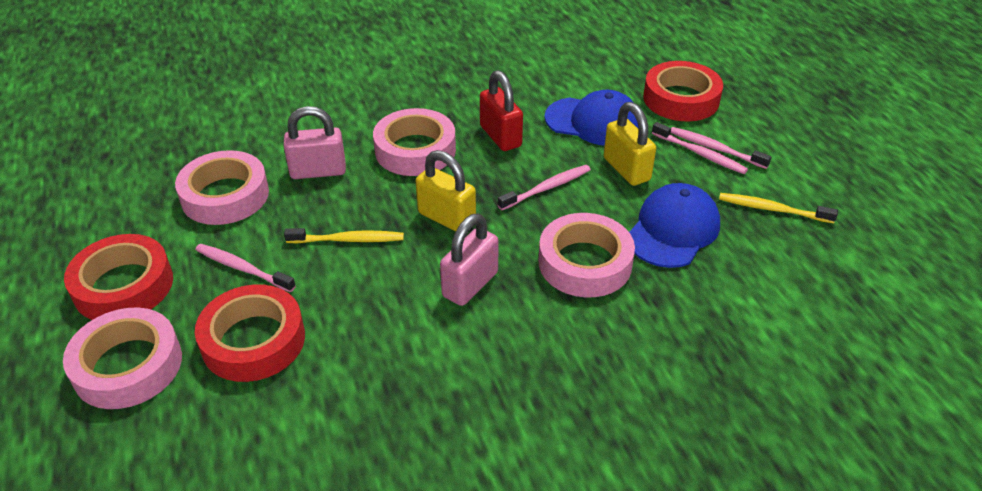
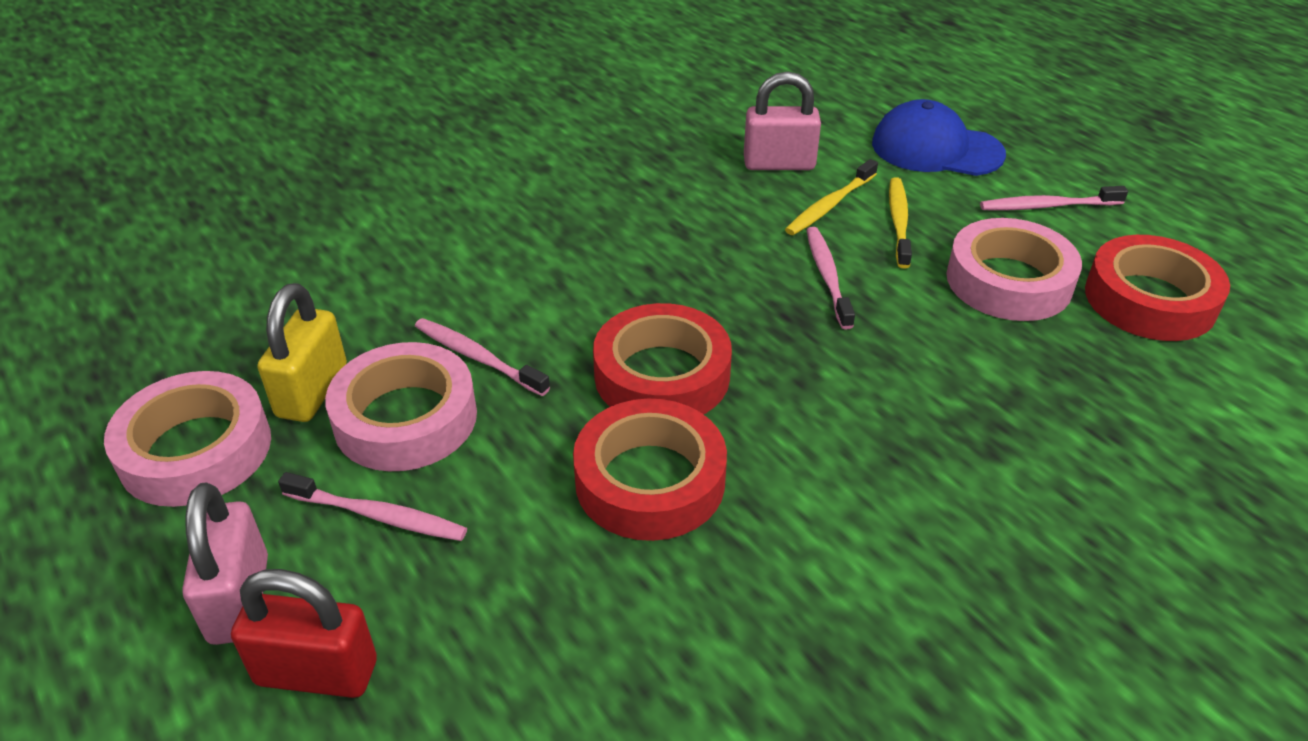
blue cap: [544,90,639,146] [629,183,720,268] = 2 -> [872,99,1006,176] = 1
pink tape: [63,307,182,409] [175,150,269,225] [373,108,456,176] [538,213,635,297] = 4 -> [104,371,271,507] [325,342,477,471] [946,218,1082,321] = 3
yellow padlock: [416,150,476,232] [604,102,656,186] = 2 -> [258,283,347,422] = 1

